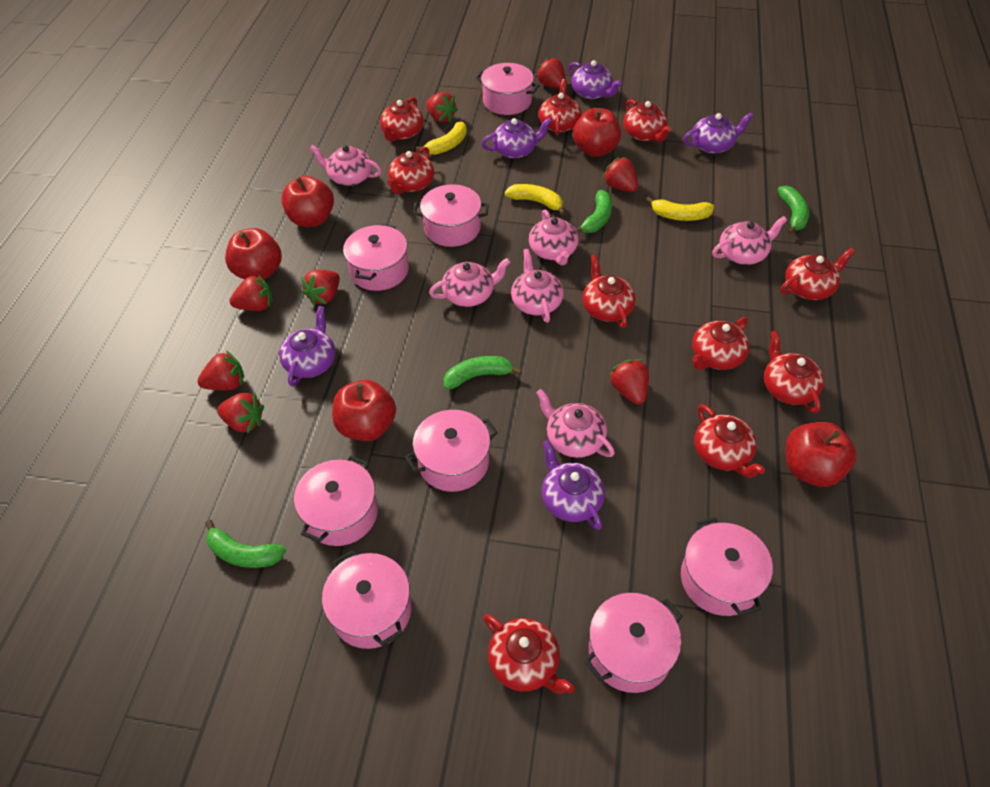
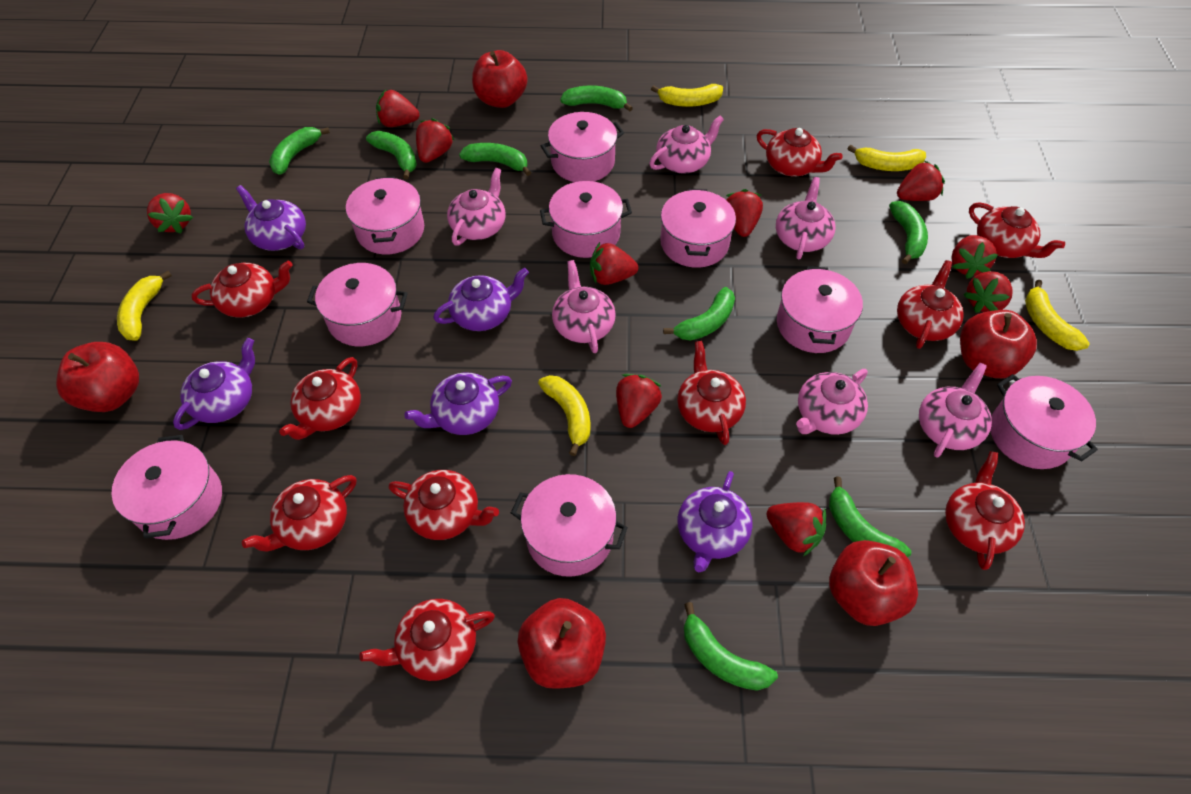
green banana: [205,520,286,568] [443,356,522,390] [575,190,612,233] [777,186,809,234] = 4 -> [269,127,330,175] [366,131,417,179] [459,143,531,176] [560,86,633,112] [663,287,735,341] [684,602,778,690] [829,476,911,557] [889,201,928,264] = 8
pink pot: [294,456,378,546] [322,550,412,649] [343,224,409,291] [405,410,498,492] [413,184,489,247] [475,63,540,115] [584,593,682,693] [681,517,773,616] = 8 -> [111,435,222,540] [307,263,408,346] [346,176,424,254] [511,474,628,577] [540,181,632,258] [541,112,624,182] [660,189,736,268] [777,266,863,353] [990,374,1098,469] = 9
red strawberry: [197,351,244,390] [217,393,264,434] [230,274,273,311] [301,270,340,306] [426,92,458,123] [536,57,566,89] [602,157,638,192] [608,359,649,405] = 8 -> [147,193,193,233] [376,89,419,127] [416,118,454,163] [590,242,638,285] [616,374,662,428] [726,189,763,237] [766,502,826,556] [897,160,945,201] [951,235,998,279] [963,271,1013,313] = 10
yellow banana: [416,121,467,155] [505,184,565,215] [646,196,714,221] = 3 -> [117,271,172,340] [538,375,590,456] [651,84,723,107] [847,145,926,171] [1025,280,1090,351] = 5

